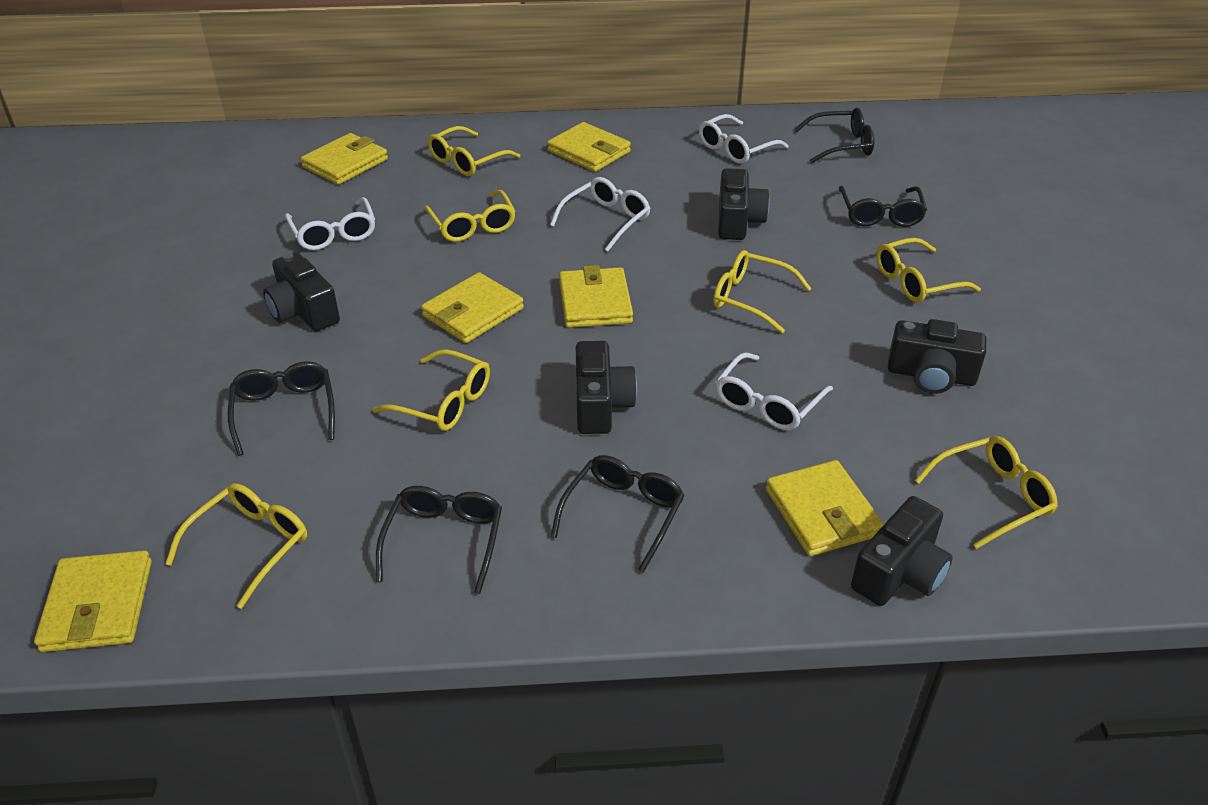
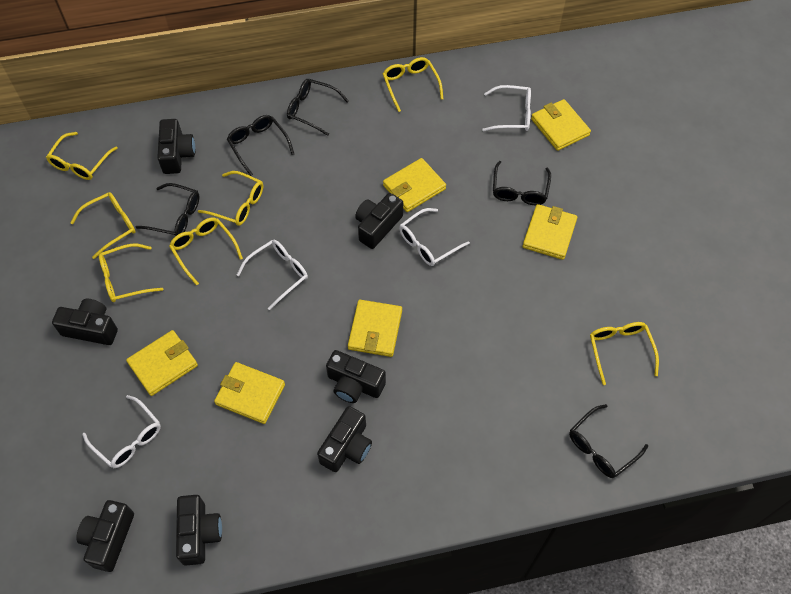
black camera: [263,252,340,331] [576,341,637,434] [718,168,770,240] [851,496,953,606] [888,319,986,394] = 5 -> [52,299,118,345] [77,500,134,572] [157,119,195,174] [176,495,222,566] [317,406,372,472] [326,350,386,403] [355,193,403,249] = 7

